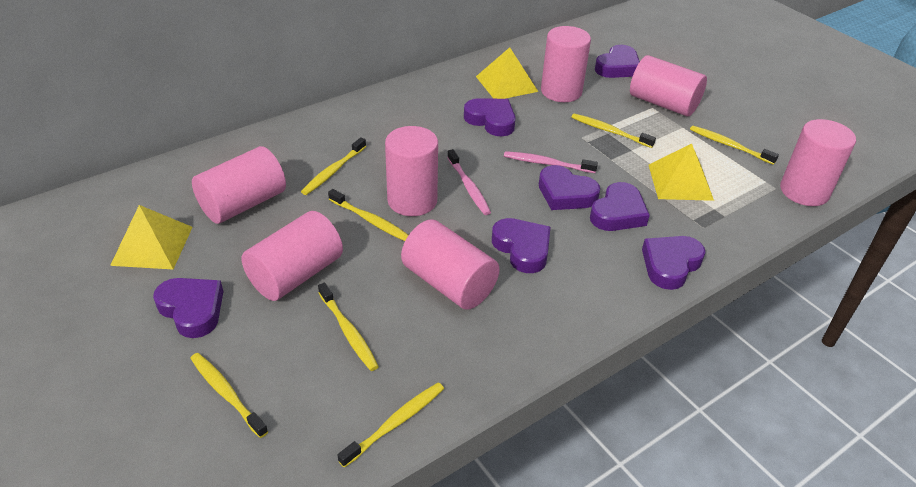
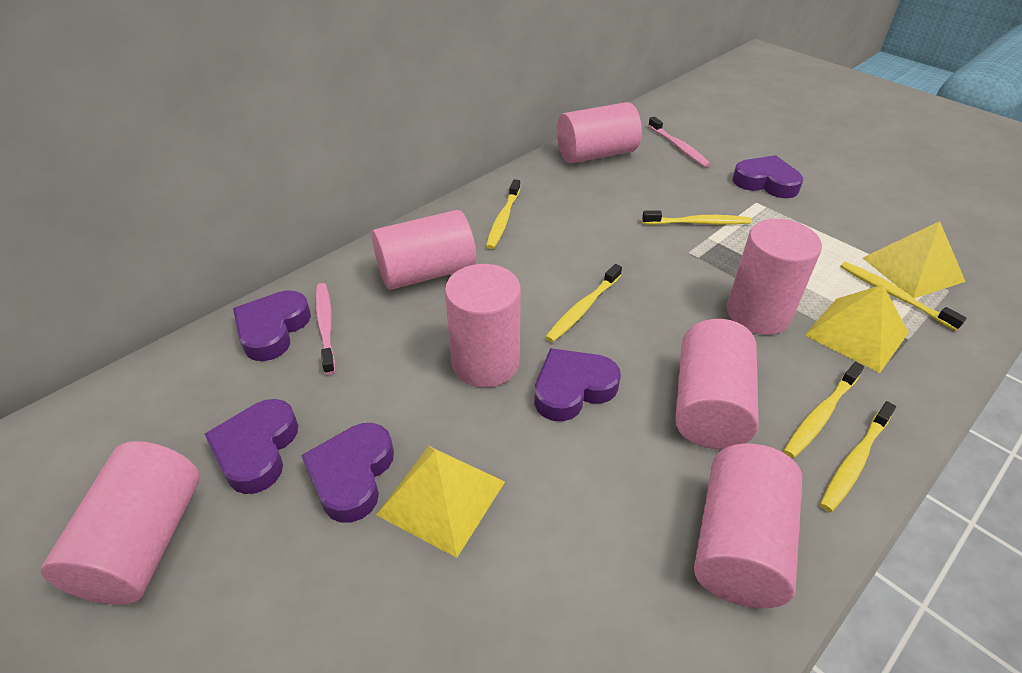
purple heart: [153,278,224,338] [464,98,516,136] [492,218,550,273] [539,165,600,210] [590,182,650,231] [595,45,640,78] [642,236,706,290] = 7 -> [205,399,298,494] [233,290,311,361] [301,423,394,523] [534,348,621,421] [732,155,803,198] = 5
yellow toothbrush: [190,353,268,438] [301,137,366,195] [318,283,379,371] [328,189,409,241] [337,383,444,468] [571,113,656,148] [690,126,779,165] = 7 -> [486,179,520,249] [545,264,622,342] [642,211,751,225] [784,362,864,458] [820,401,896,512] [840,262,967,331] = 6

